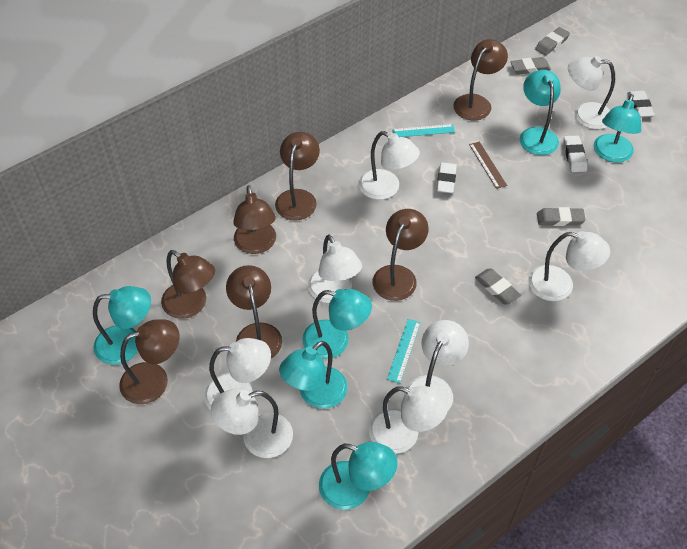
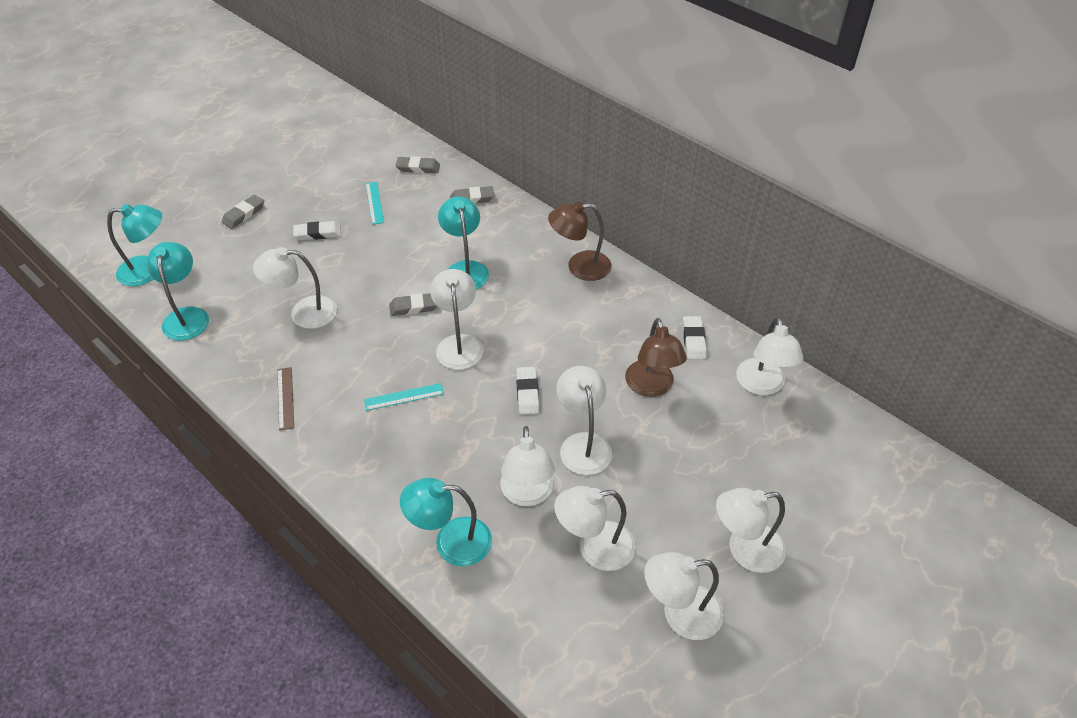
brown lamp: [119,319,179,404] [161,250,215,319] [226,265,282,358] [233,185,276,254] [275,132,320,221] [372,209,429,301] [453,39,508,120] = 7 -> [548,201,612,281] [625,318,687,397] = 2
turquoise lamp: [93,286,151,365] [279,341,348,409] [302,289,372,359] [319,442,398,510] [520,70,561,155] [594,95,641,162] = 6 -> [107,204,162,286] [147,242,209,341] [400,478,492,567] [438,196,489,289] = 4

